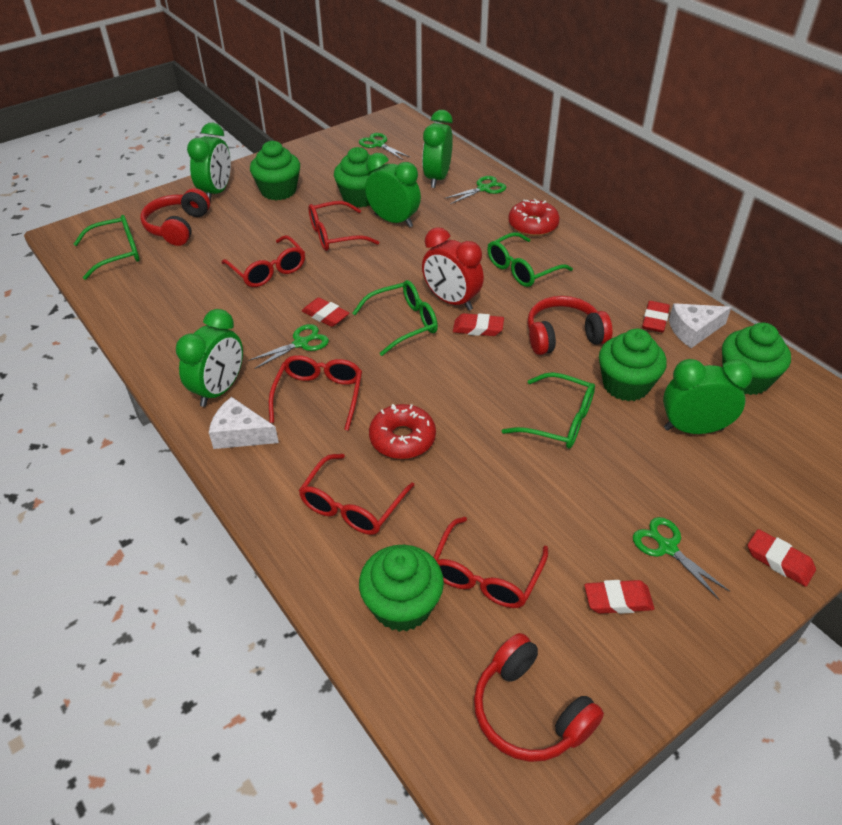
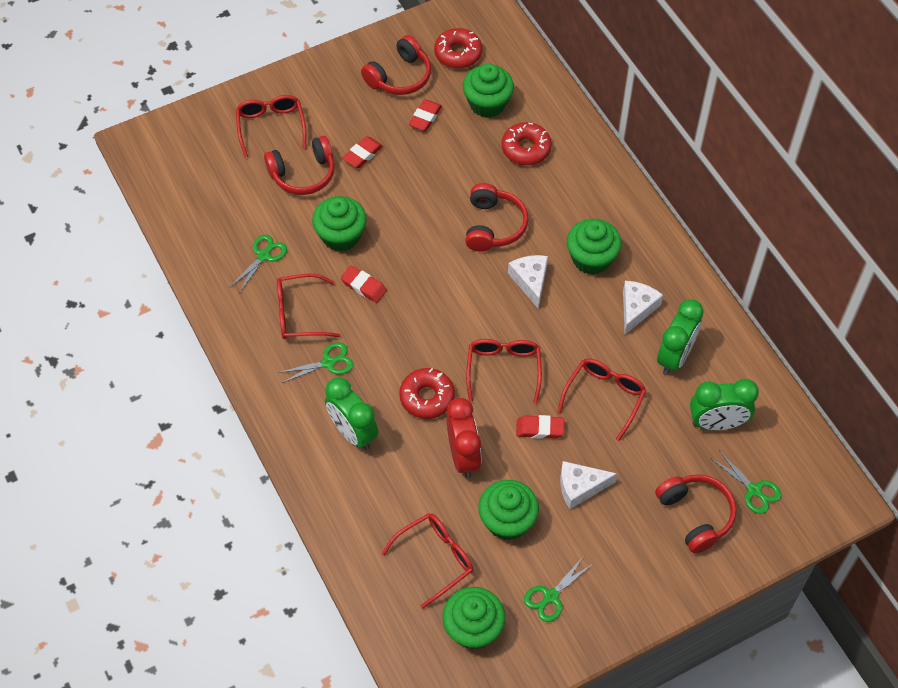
green clock: [176,309,243,407] [187,123,231,202] [365,153,421,228] [422,110,453,188] [663,359,753,434] = 5 -> [325,377,378,450] [657,299,704,375] [690,379,759,430] = 3
green glasses: [74,215,140,280] [352,280,438,356] [487,232,573,287] [502,372,595,449] = 4 -> none = 0
red donut: [369,404,436,459] [508,199,560,236] = 2 -> [399,368,455,419] [434,28,482,69] [501,122,552,165] = 3
red eraser: [302,297,349,327] [453,313,504,336] [585,580,654,614] [642,301,670,332] [748,529,816,587] = 5 -> [340,266,387,303] [342,136,383,168] [409,99,442,131] [516,415,565,439] = 4
red headphones: [140,188,210,246] [474,633,604,762] [527,296,612,355] = 3 -> [264,136,335,195] [361,35,431,95] [465,183,529,252] [655,474,737,553] = 4
white cheese: [209,397,279,449] [669,303,731,348] = 2 -> [508,255,548,309] [560,461,617,509] [623,281,663,334] = 3

